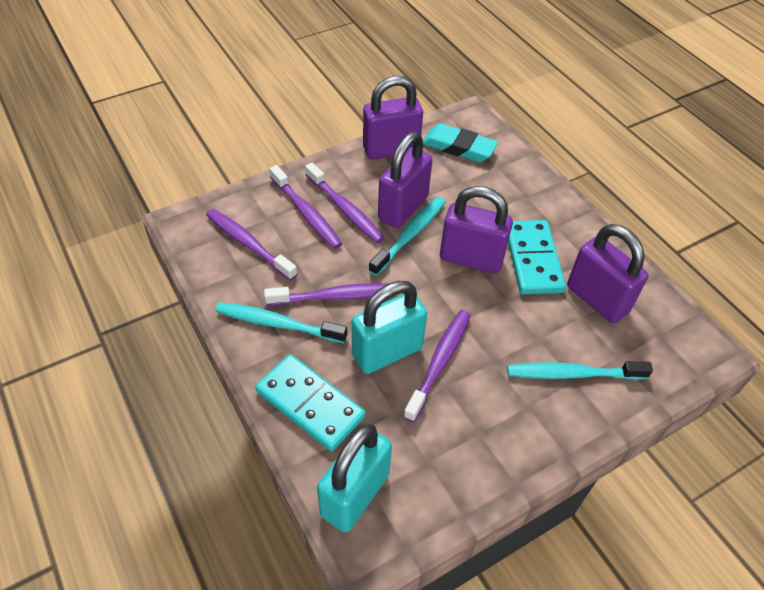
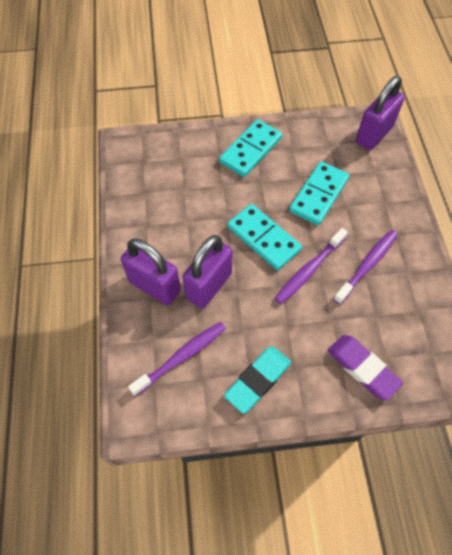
purple eraser: none = 0 -> [327,335,403,401] = 1
purple padlock: [363,76,423,160] [378,132,432,228] [440,186,513,273] [567,224,649,323] = 4 -> [121,238,181,305] [182,235,232,309] [356,76,405,150] = 3
purple toothbrush: [206,209,297,281] [264,283,387,306] [270,165,342,249] [305,163,384,243] [403,310,471,422] = 5 -> [128,322,226,396] [275,228,348,304] [333,230,398,305] = 3
turquoise domino: [256,354,366,451] [508,220,566,294] = 2 -> [219,119,282,177] [227,204,302,270] [289,161,349,225] = 3
turquoise padlock: [317,424,392,532] [352,281,427,374] = 2 -> none = 0
turquoise toothbrush: [216,302,347,343] [369,197,446,276] [507,361,653,380] = 3 -> none = 0

